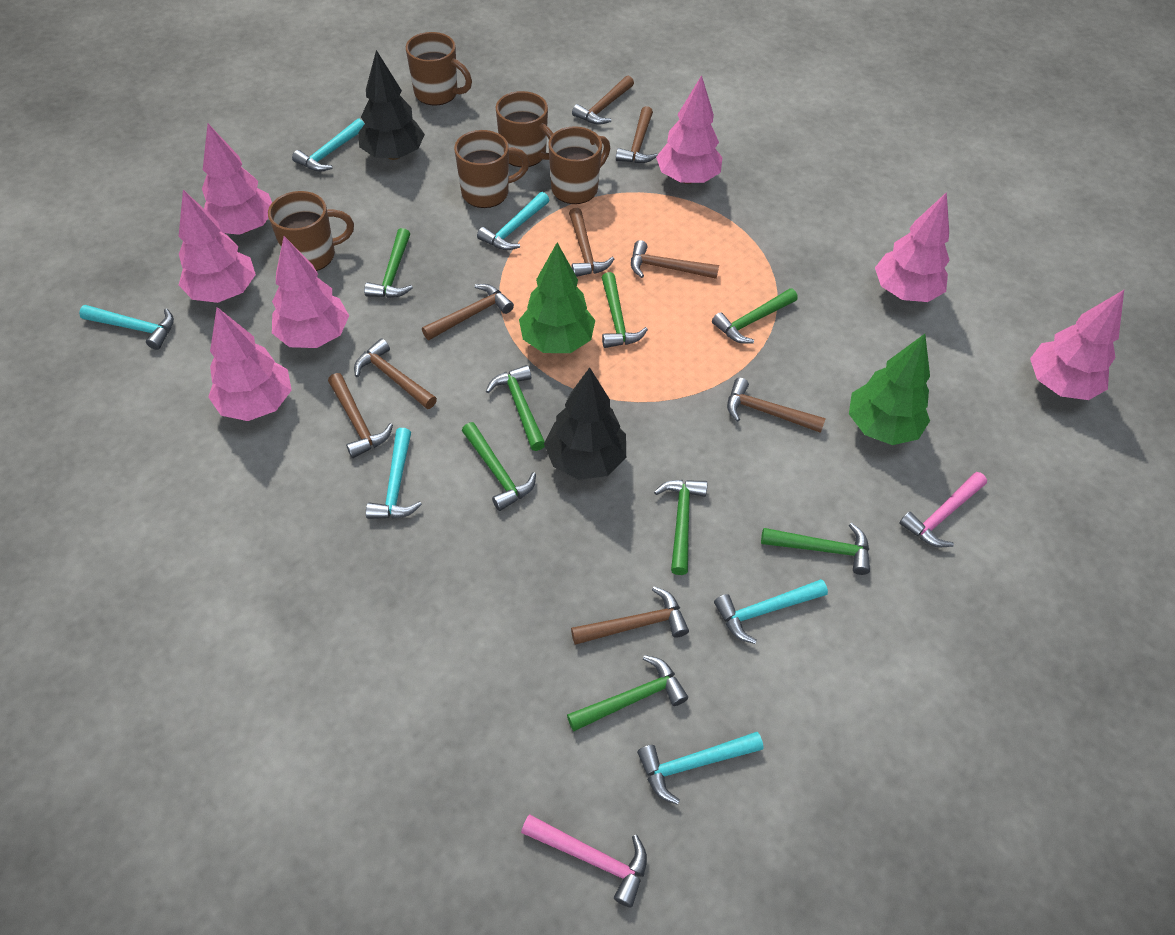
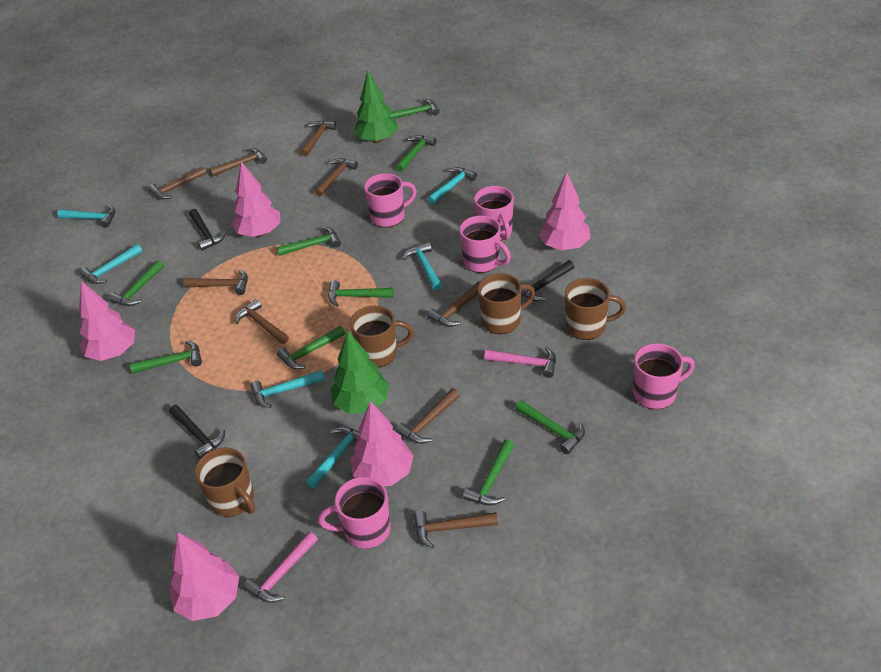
black hammer: none = 0 -> [169,405,225,459] [189,209,226,251] [520,260,575,301] = 3
black tree: [359,50,425,160] [544,367,626,480] = 2 -> none = 0
brown mug: [268,191,354,271] [406,32,472,106] [454,130,530,208] [496,91,553,167] [548,126,610,204] = 5 -> [195,447,255,517] [350,306,414,368] [478,273,535,334] [565,278,626,340] = 4
green hammer: [364,228,413,298] [462,422,536,511] [486,365,545,451] [567,655,688,731] [602,272,648,348] [654,480,707,575] [712,288,798,344] [761,523,870,575] = 8 -> [109,260,164,306] [130,341,202,374] [277,227,341,256] [277,326,345,369] [328,280,394,307] [390,99,440,119] [396,135,436,172] [463,439,514,506] [515,400,585,454] = 9
pink mug: none = 0 -> [318,477,391,549] [364,173,417,228] [459,215,511,273] [474,186,514,241] [633,343,695,409] = 5
pink tree: [179,190,256,303] [202,124,272,235] [208,307,292,421] [272,236,349,348] [656,75,723,184] [875,192,950,302] [1030,290,1124,400] = 7 -> [79,281,135,361] [170,532,239,621] [232,162,280,237] [350,401,414,486] [539,172,591,250] = 5

